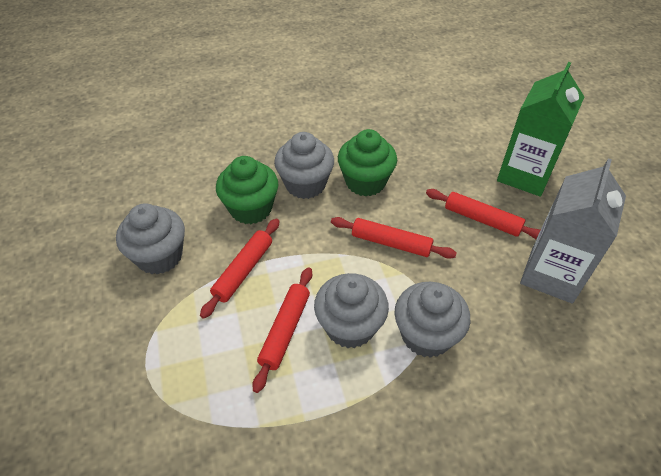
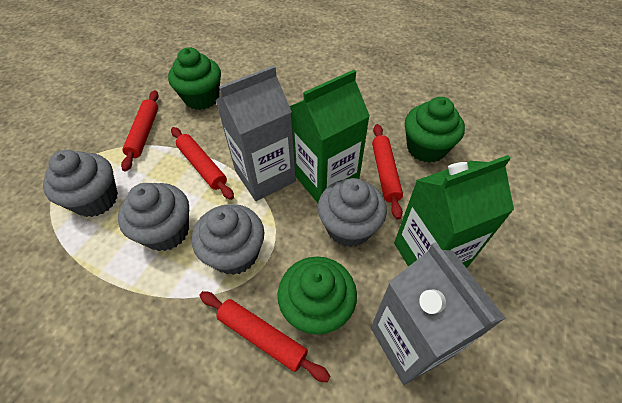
green carton: [497,62,584,197] = 1 -> [290,70,370,203] [394,155,514,268] = 2
green cupcake: [216,156,278,224] [338,129,397,197] = 2 -> [168,47,221,110] [277,256,357,334] [405,97,465,163] = 3
grey carton: [520,158,626,304] = 1 -> [215,65,296,201] [371,242,506,385] = 2

